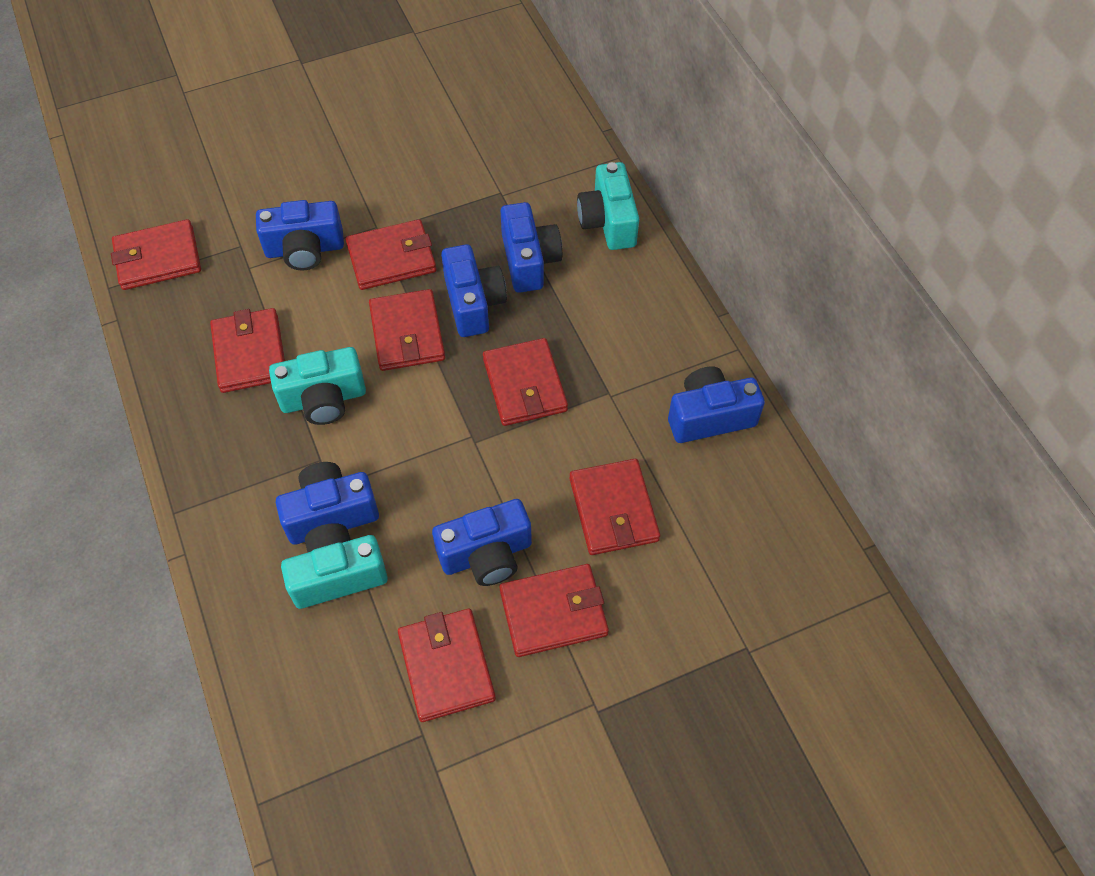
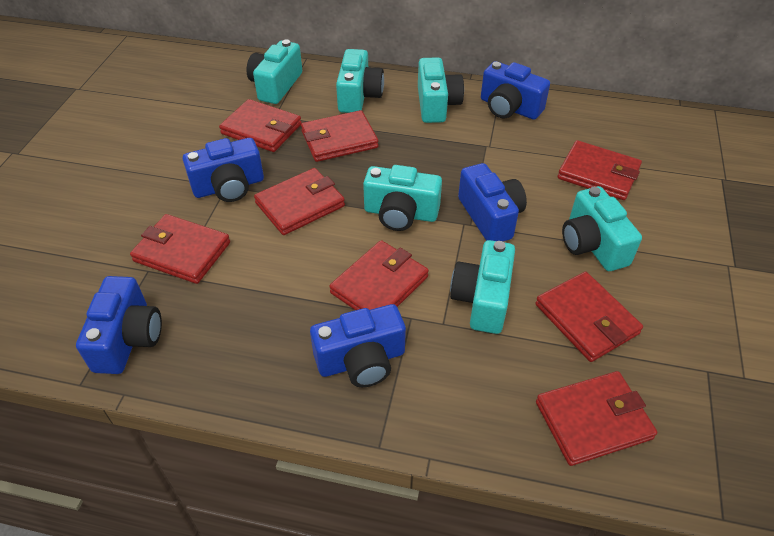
blue camera: [256,200,344,271] [276,462,379,545] [432,499,532,586] [441,244,507,337] [501,202,562,293] [668,366,765,443] = 6 -> [76,276,162,374] [183,138,264,202] [310,304,406,387] [458,163,527,242] [481,61,550,120] = 5
turquoise camera: [269,347,366,425] [281,523,388,609] [577,162,639,250] = 3 -> [246,39,302,104] [336,49,384,113] [363,165,442,231] [418,57,464,123] [450,240,515,334] [562,186,642,271] = 6

